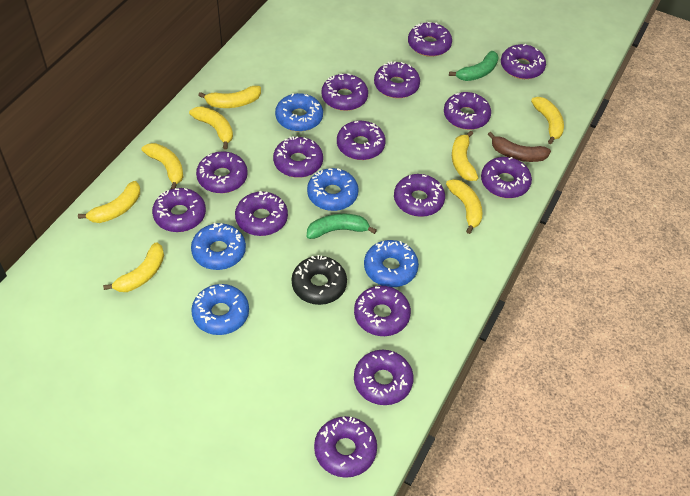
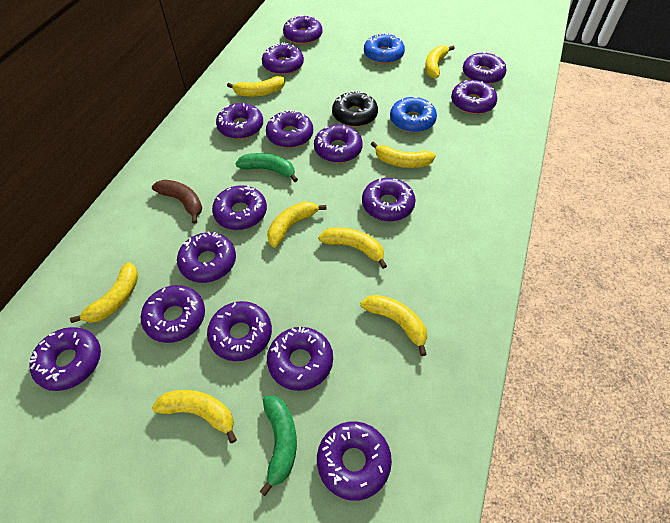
blue donut: [191,223,246,270] [191,284,249,335] [275,93,323,132] [307,168,359,211] [364,240,419,287] = 5 -> [364,33,405,64] [390,97,437,133] = 2

